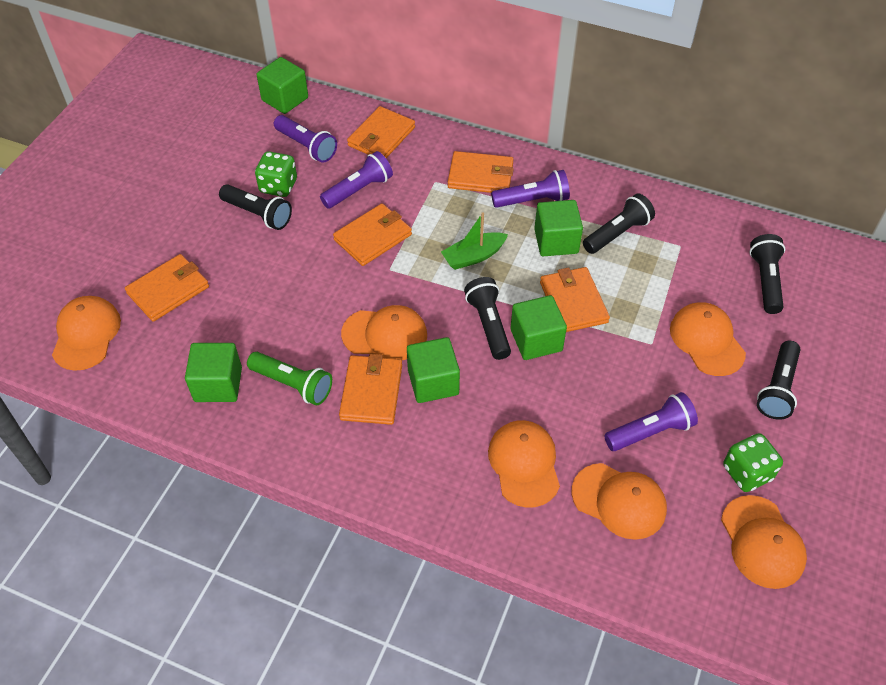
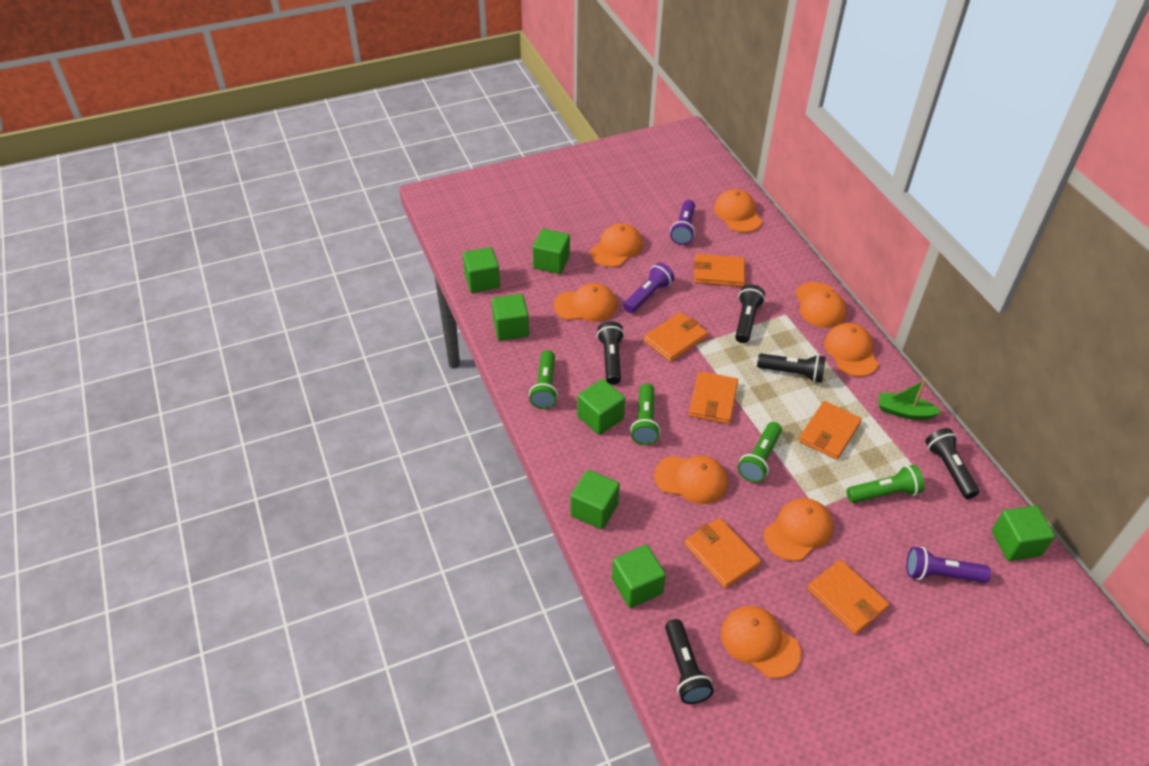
green cube: [185,343,242,402] [257,57,308,114] [407,337,460,403] [511,295,567,360] [534,200,583,256] = 5 -> [463,247,500,293] [492,294,529,341] [533,229,570,274] [570,470,620,529] [577,379,625,435] [612,545,666,608] [992,505,1055,561] = 7
green dice: [255,151,297,197] [723,433,783,492] = 2 -> none = 0
green flashlight: [247,352,332,405] = 1 -> [529,350,558,409] [630,383,660,445] [738,422,782,482] [846,465,925,503] = 4
orange cap: [52,296,121,371] [341,305,427,360] [488,420,560,508] [572,463,667,540] [670,302,746,376] [721,495,807,589] = 6 -> [554,283,617,322] [590,223,643,267] [654,456,728,504] [714,189,762,232] [721,606,801,679] [764,498,833,561] [796,282,847,328] [824,323,878,377] = 8
purple flashlight: [274,115,337,163] [320,151,393,209] [491,170,570,208] [604,392,698,451] = 4 -> [623,262,674,313] [670,200,695,245] [906,547,991,583] = 3

